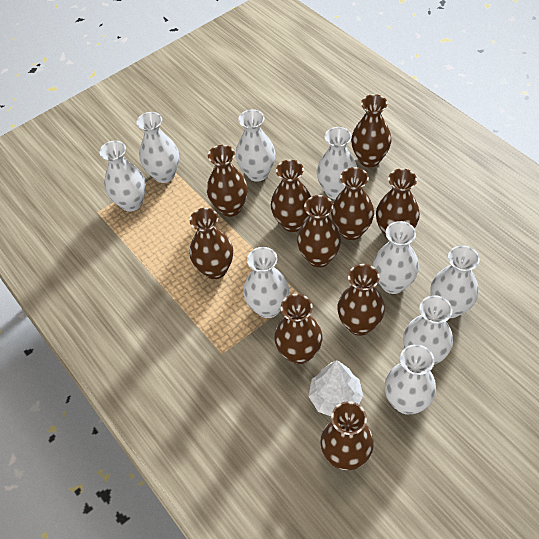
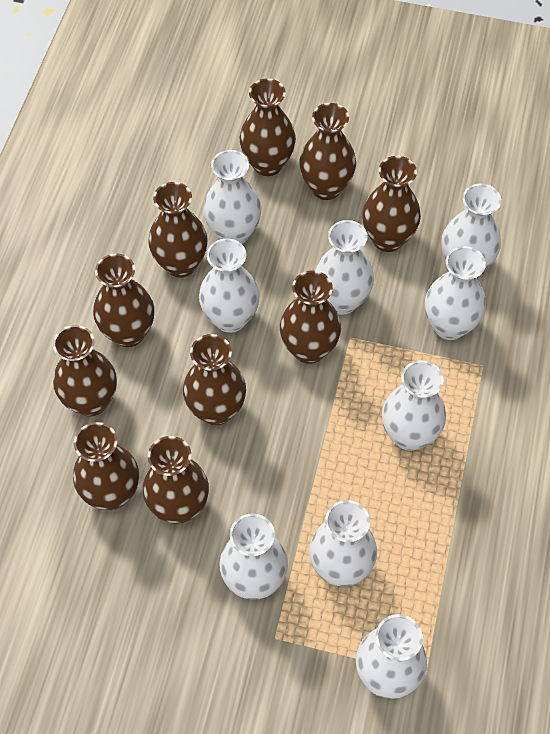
white tree: [308,360,363,416] = 1 -> none = 0

